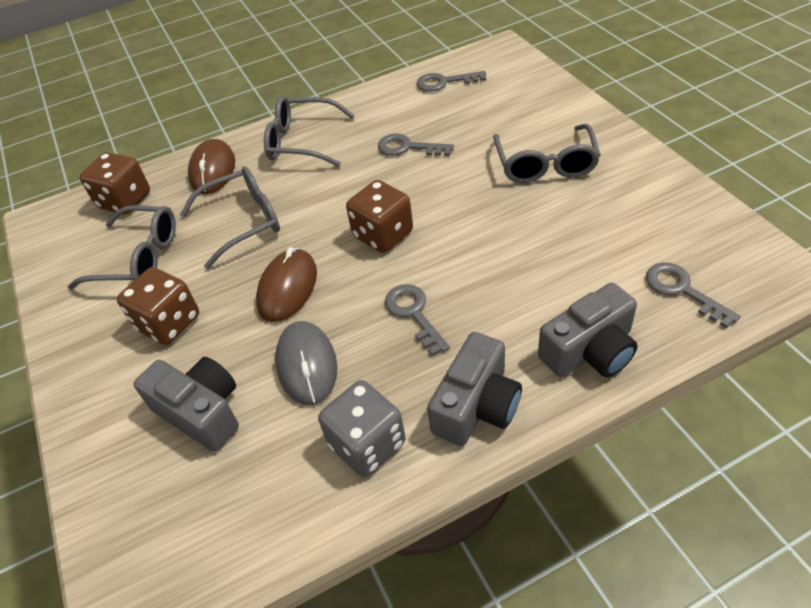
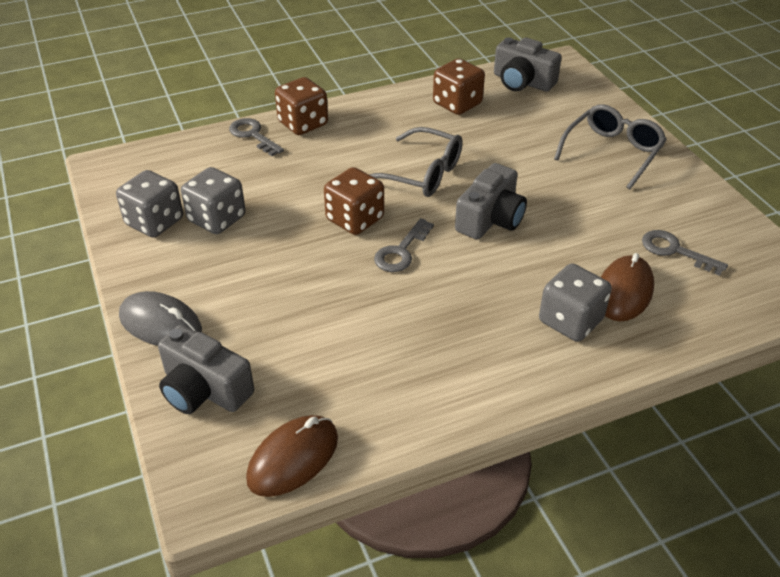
grey dice: [318,380,405,477] = 1 -> [116,170,183,238] [181,167,246,234] [539,263,612,342] = 3
grey glasses: [68,205,176,290] [180,166,280,269] [264,96,355,167] [493,124,600,183] = 4 -> [369,127,463,197] [554,104,667,189] = 2
grey key: [378,133,454,156] [385,284,450,356] [417,71,486,92] [646,262,741,328] = 4 -> [229,118,284,156] [374,218,434,272] [642,230,728,276] = 3

